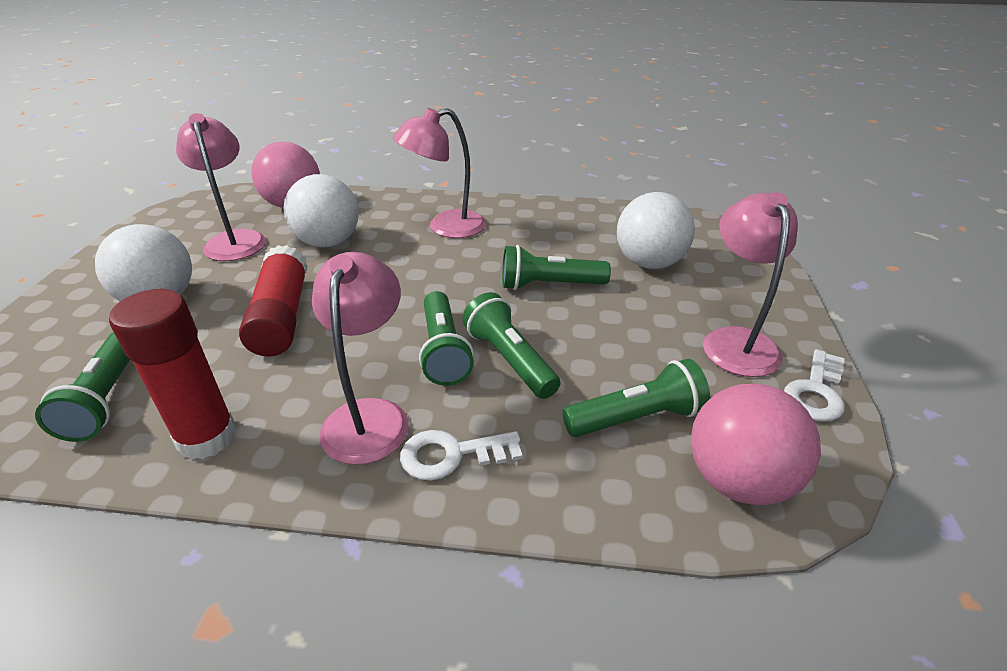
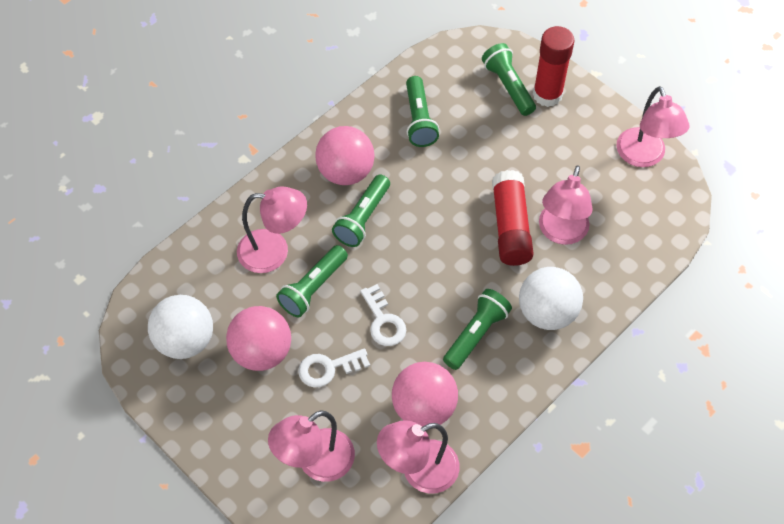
pink ball: [251,142,320,208] [691,384,821,505] = 2 -> [226,306,291,371] [315,126,375,185] [392,362,458,427] = 3
pink lamp: [176,113,266,261] [312,252,409,465] [393,108,486,238] [703,192,798,377] = 4 -> [237,187,307,273] [268,410,355,482] [377,420,460,493] [539,165,592,245] [617,86,689,167] = 5
white ball: [95,224,192,301] [283,174,359,247] [617,192,695,269] = 3 -> [148,295,213,359] [519,267,583,330] = 2

